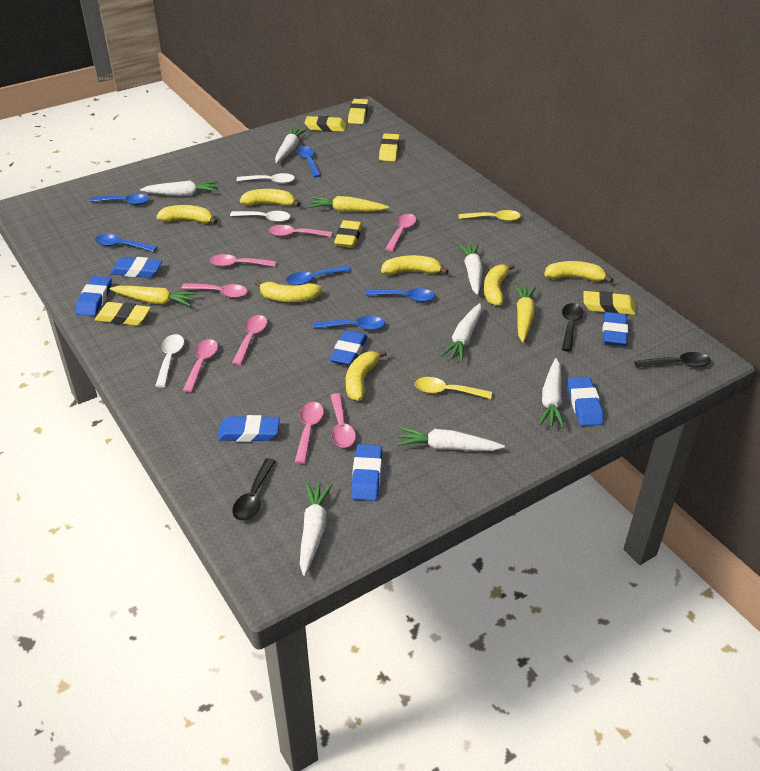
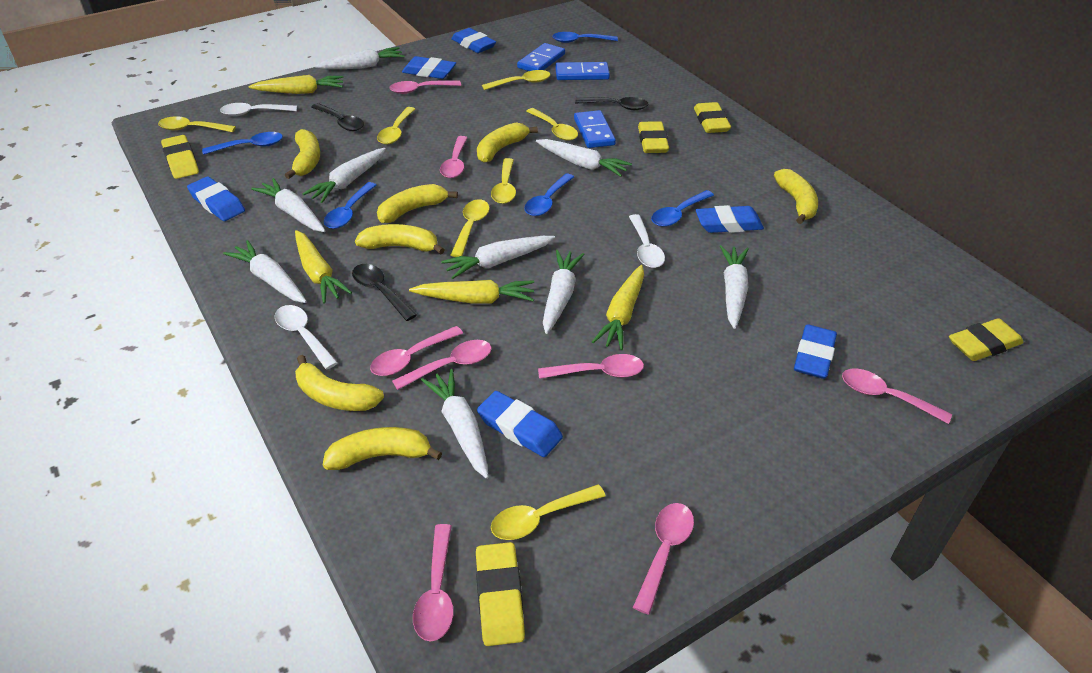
blue domino: none = 0 -> [517,43,565,71] [555,62,610,80] [574,110,616,148] = 3
blue eraser: [76,276,112,316] [110,257,162,278] [217,415,280,442] [330,330,367,366] [351,444,382,501] [568,376,604,426] [603,312,628,346] = 7 -> [187,176,245,221] [402,56,456,79] [451,28,496,53] [477,391,563,457] [696,205,764,233] [794,324,837,379] = 6
blue spoon: [89,194,149,205] [95,234,157,252] [286,266,351,285] [297,146,321,177] [313,316,385,330] [366,288,435,302] = 6 -> [202,132,283,155] [324,182,377,229] [524,173,574,216] [552,32,618,43] [651,190,714,227] = 5
white carrot: [140,181,218,196] [275,127,307,163] [300,482,333,576] [397,427,505,451] [440,303,482,362] [458,243,483,295] [539,358,564,428] = 7 -> [223,240,307,303] [251,178,325,232] [303,148,386,203] [314,47,404,69] [421,369,489,479] [441,236,555,279] [536,139,632,177] [543,250,584,334] [720,245,749,329] = 9
yellow carrot: [110,286,197,306] [309,196,389,211] [515,284,536,342] = 3 -> [248,75,343,94] [295,230,352,304] [409,280,534,304] [592,265,644,350] = 4
yellow eraser: [95,302,151,326] [305,116,347,132] [334,220,362,248] [348,99,369,124] [379,133,400,161] [583,291,636,315] = 6 -> [161,135,199,179] [476,542,525,646] [638,121,669,153] [694,102,731,133] [949,318,1024,361] = 5
yellow spoon: [415,377,492,399] [459,210,521,221] = 2 -> [158,116,236,132] [377,107,415,144] [451,199,490,257] [482,70,550,90] [491,158,516,204] [491,484,606,540] [526,108,578,141] = 7

